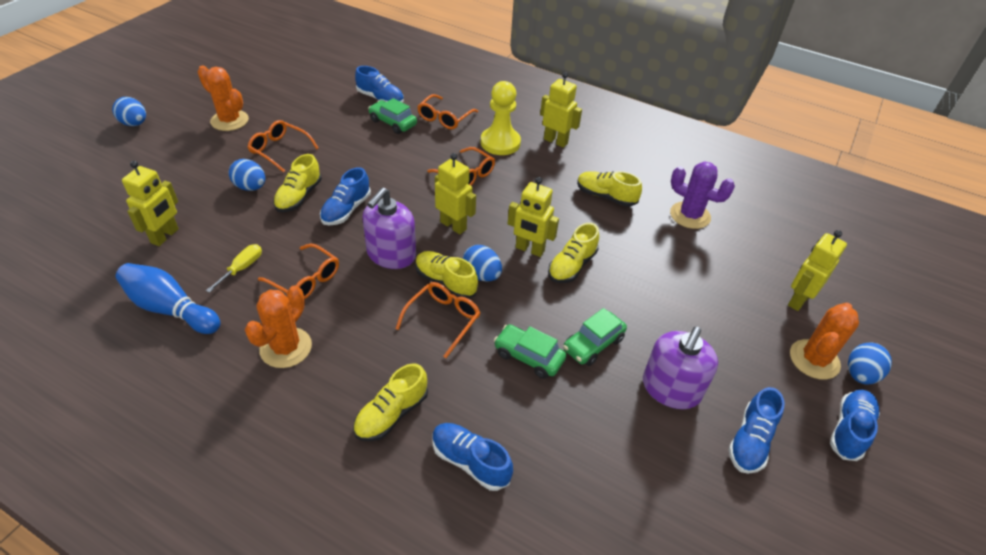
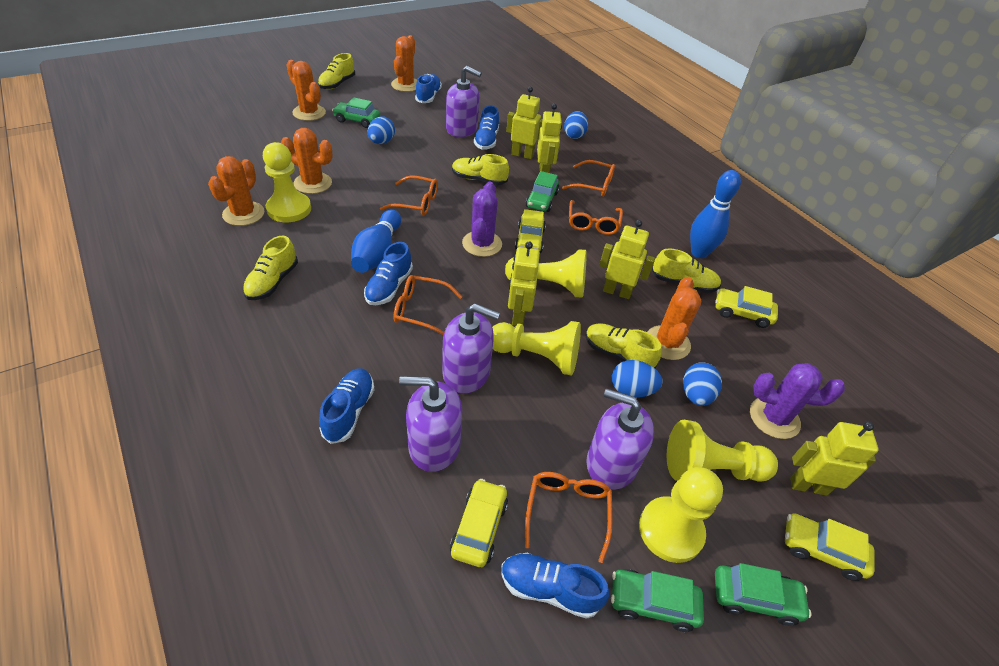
blue bowling pin: [116,263,220,334] = 1 -> [351,210,401,273] [690,170,741,258] = 2
green car: [368,98,417,134] [494,324,566,379] [563,308,627,366] = 3 -> [332,97,380,128] [526,171,559,212] [611,569,704,632] [715,563,811,626] = 4
orange cactus: [198,66,249,131] [245,286,312,368] [790,303,859,380] = 3 -> [208,156,264,226] [281,128,333,194] [287,60,326,121] [391,35,417,92] [647,277,701,360] = 5
purple cactus: [670,161,735,229] = 1 -> [462,182,502,257] [750,363,845,439] = 2
purple soap dispenser: [363,188,416,269] [643,327,718,409] = 2 -> [399,376,462,472] [442,304,500,394] [446,66,482,137] [586,389,654,490] = 4
yellow car: none = 0 -> [450,479,508,567] [515,209,546,253] [715,286,778,328] [785,514,875,581] = 4
yellow pawn: [481,81,521,155] = 1 -> [263,142,311,222] [492,321,581,375] [505,249,587,298] [639,467,723,563] [666,420,778,482] = 5
yellow screwdriver: [206,244,262,293] = 1 -> none = 0

